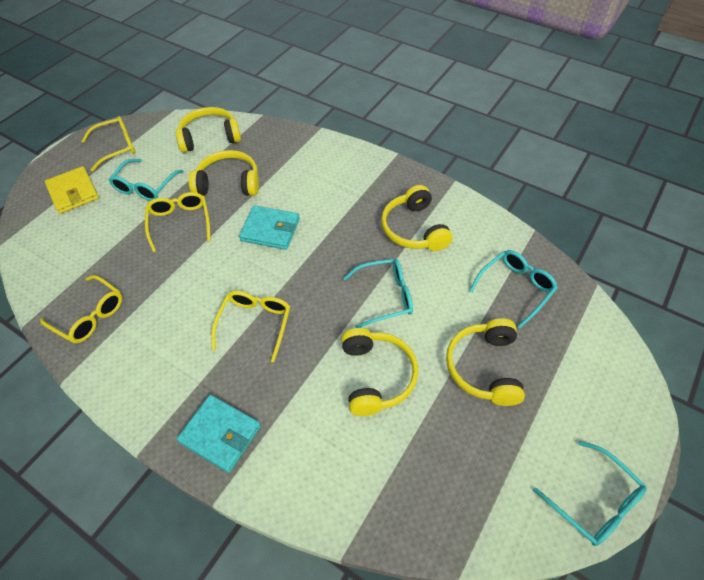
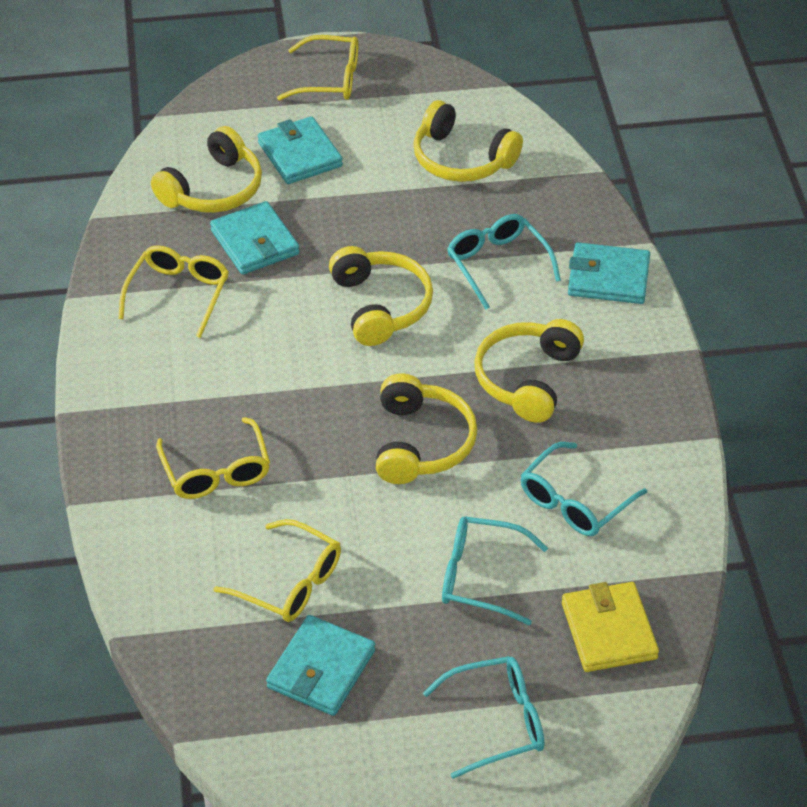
turquoise wallet: [177,395,261,473] [239,205,300,250] = 2 -> [210,201,300,275] [258,116,343,184] [266,615,375,716] [568,242,650,304] = 4

